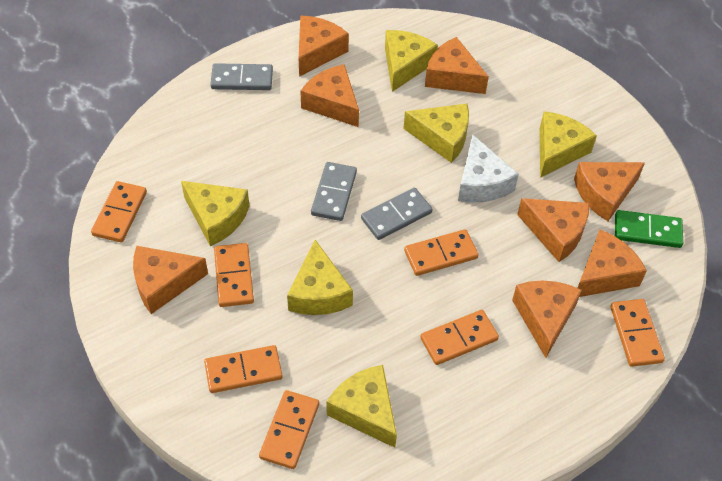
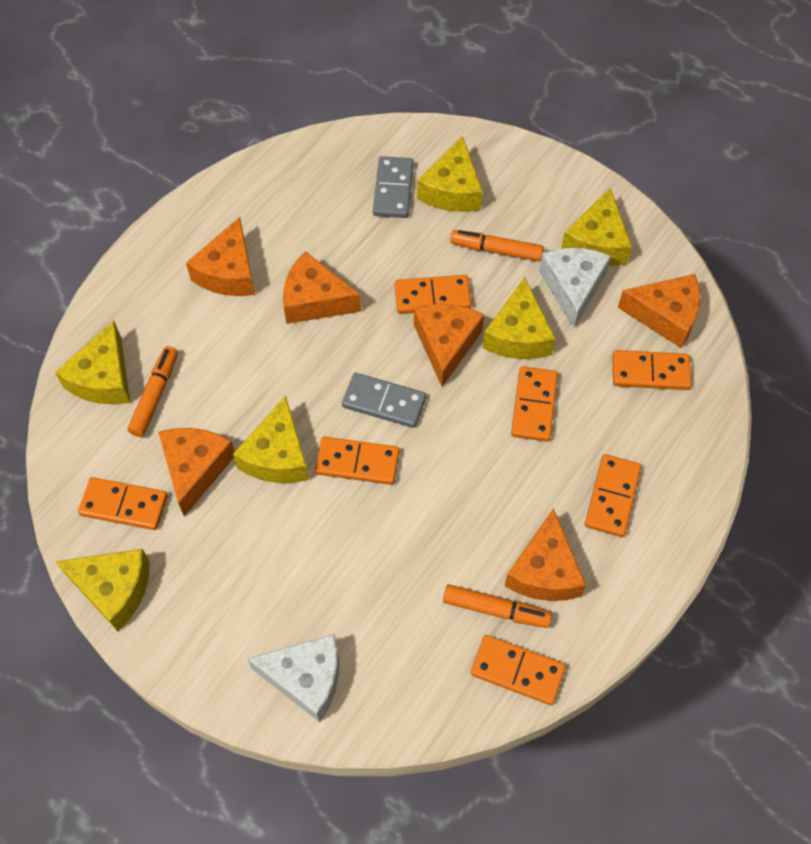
green domino: [615,210,683,248] = 1 -> none = 0
grey domino: [210,63,273,90] [311,162,357,221] [361,188,433,240] = 3 -> [342,373,426,428] [373,156,414,218] = 2
orange cheese: [133,246,208,314] [299,15,349,77] [300,64,359,127] [425,37,489,94] [512,281,582,358] [517,198,590,262] [574,162,645,221] [578,229,647,297] = 8 -> [158,428,235,517] [186,217,255,296] [283,251,361,324] [414,304,484,387] [505,508,586,601] [618,274,700,348] = 6
orange marker: none = 0 -> [128,346,178,437] [443,584,552,628] [450,230,544,261] = 3
white cheese: [458,134,519,203] = 1 -> [247,634,339,722] [539,248,611,328] = 2

